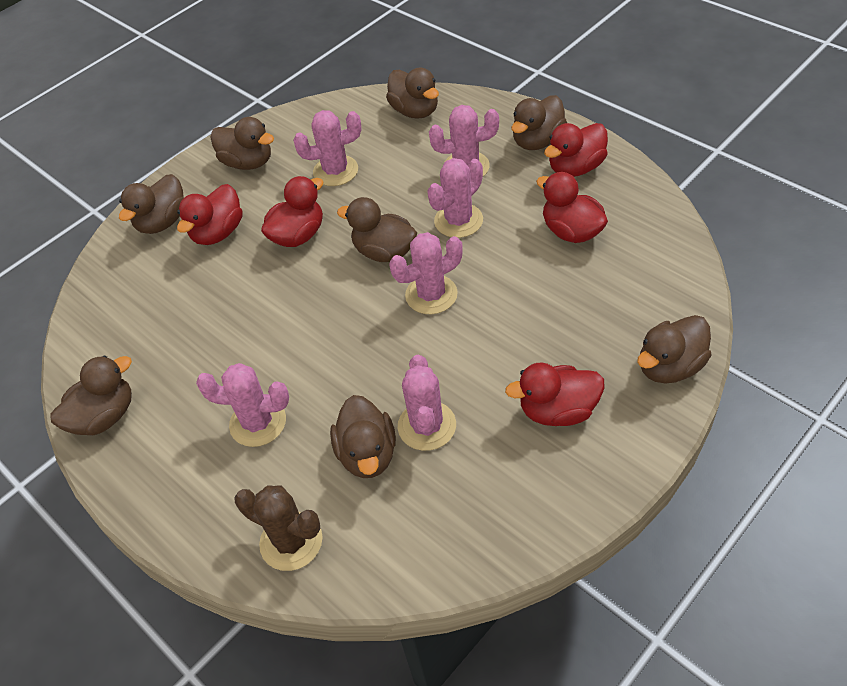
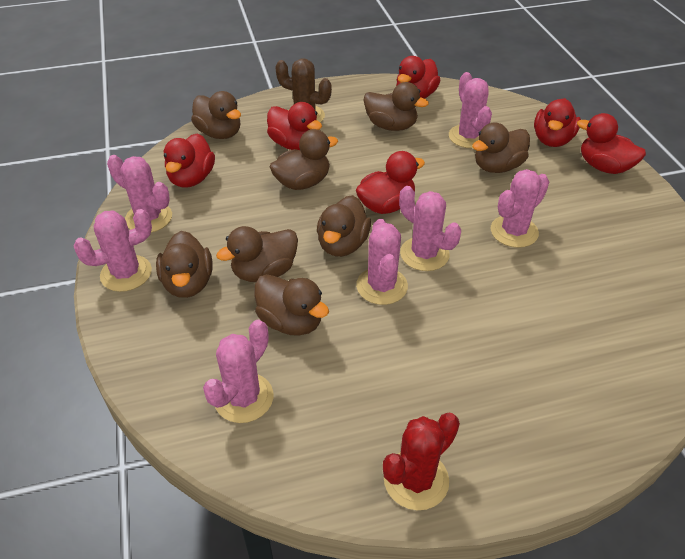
pink cactus: [196,363,289,447] [293,110,361,186] [389,232,463,314] [398,354,456,451] [427,158,483,238] [429,105,499,176] = 6 -> [74,209,152,292] [107,155,172,233] [203,320,273,423] [356,219,408,305] [399,186,461,271] [449,72,492,148] [491,169,549,248] = 7
red cactus: none = 0 -> [383,413,460,510] = 1
red duck: [177,184,243,245] [261,176,324,247] [505,362,604,426] [536,172,608,243] [544,123,608,177] = 5 -> [164,133,215,188] [267,102,322,150] [356,151,425,214] [396,56,440,99] [534,98,581,147] [577,113,646,174] = 6

